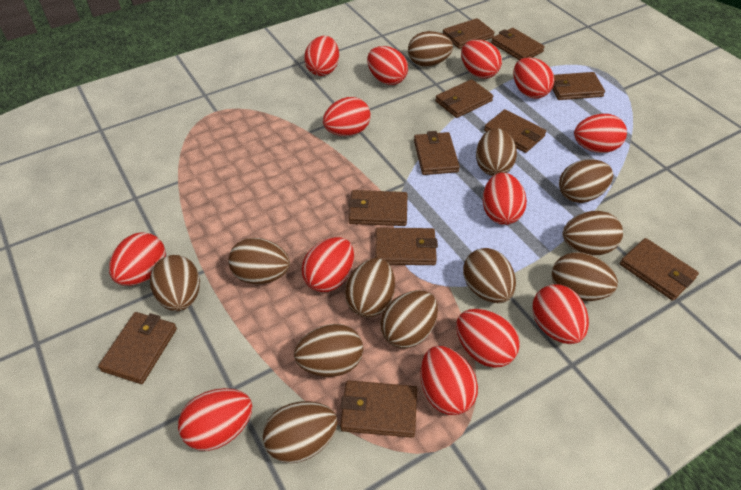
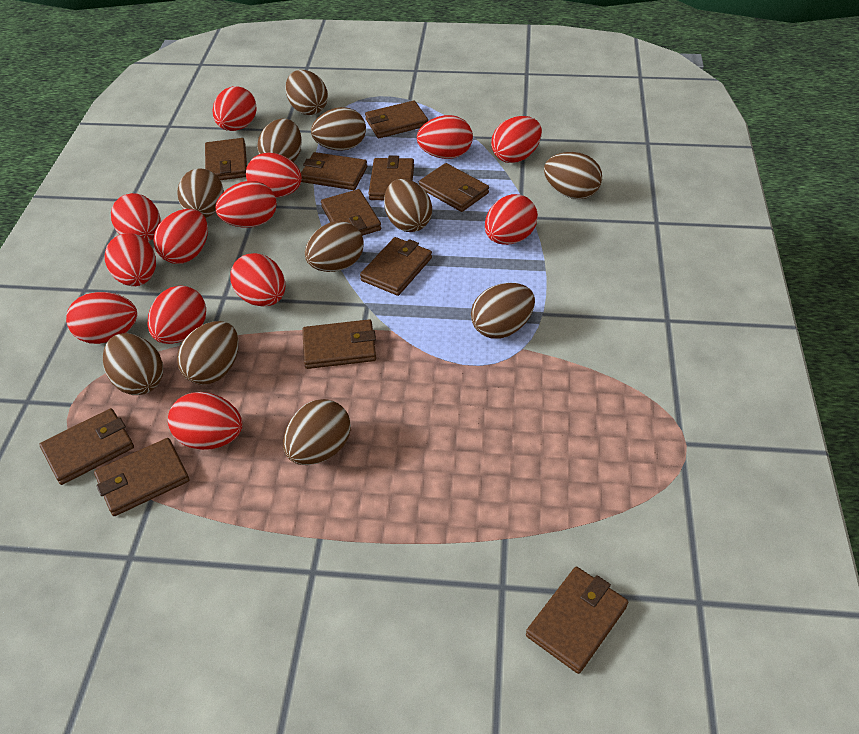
brown egg: [150,255,200,311] [228,238,290,284] [263,401,338,463] [294,324,363,377] [345,258,395,318] [380,290,438,349] [408,31,453,67] [463,248,516,303] [476,128,517,176] [552,252,618,301] [559,159,613,203] [563,211,623,255] = 12 -> [103,333,163,395] [177,169,224,218] [177,321,239,385] [257,119,302,162] [283,399,351,465] [285,70,328,115] [305,221,364,272] [311,107,366,151] [384,179,432,232] [471,283,535,339] [544,152,602,199] = 11

